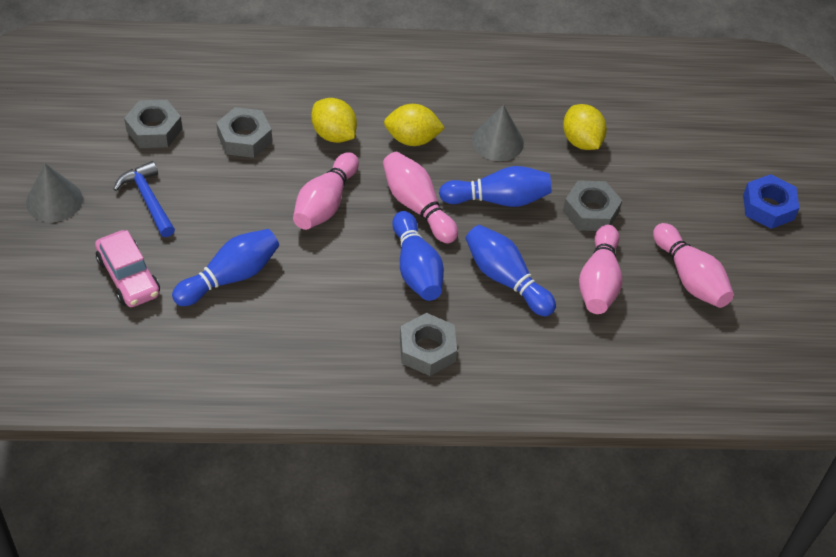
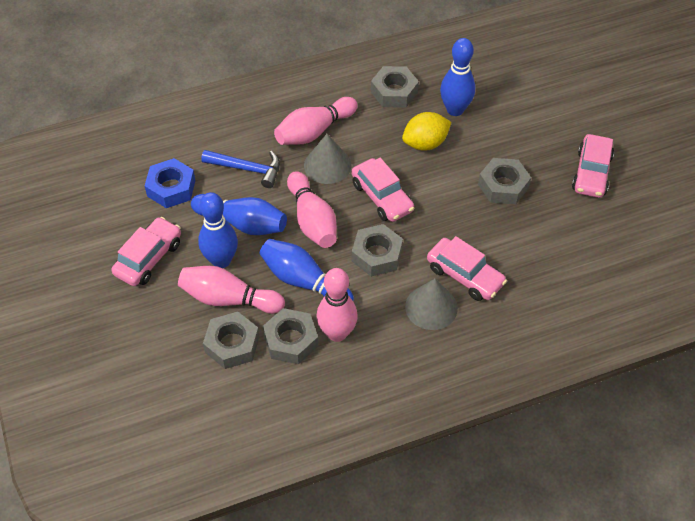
grey nut: [124,100,182,148] [216,107,272,158] [400,313,457,376] [563,180,622,231] = 4 -> [203,311,259,369] [263,308,318,364] [352,224,403,277] [371,66,419,108] [478,158,531,204] = 5
pink car: [95,230,160,307] = 1 -> [111,217,181,286] [352,158,414,222] [427,236,507,301] [572,134,614,198] = 4
yellow lemon: [311,98,357,143] [384,104,445,146] [563,104,607,150] = 3 -> [402,112,451,151] = 1

